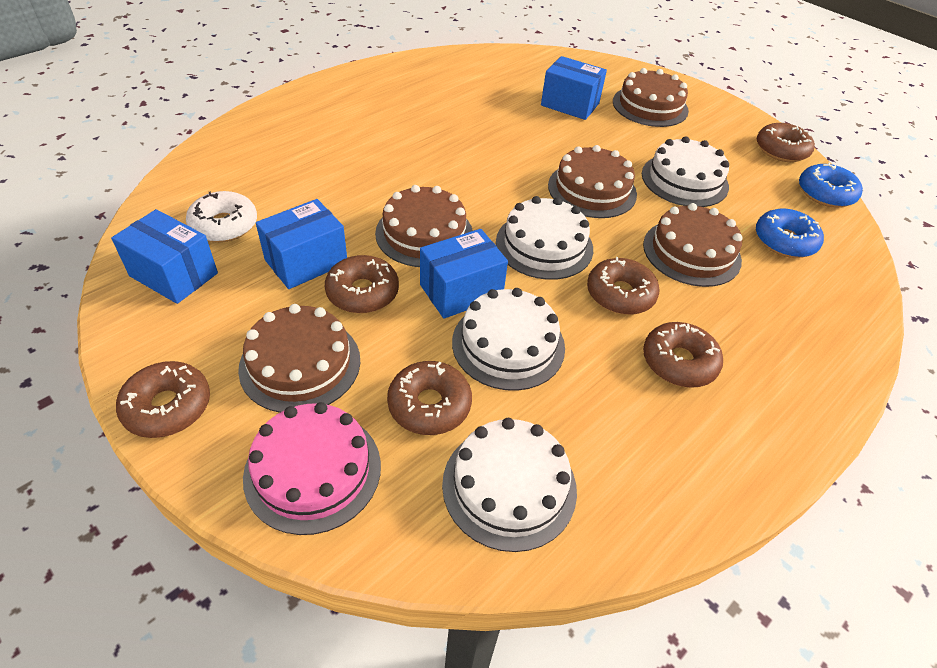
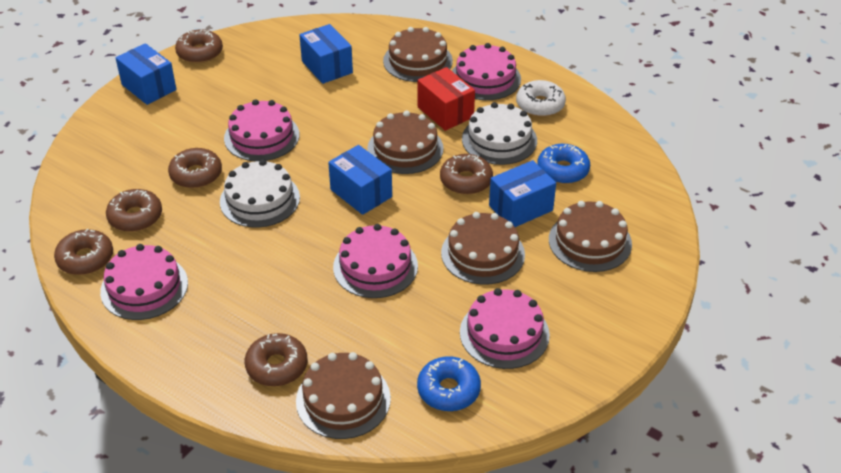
pink cake: [243,402,381,535] = 1 -> [100,244,188,320] [224,99,299,161] [333,224,418,298] [452,43,521,100] [460,288,550,369] = 5
red box: none = 0 -> [418,67,475,131] = 1
white cake: [442,418,577,552] [452,288,565,391] [496,196,593,280] [642,136,729,207] = 4 -> [220,159,300,228] [462,102,537,165] = 2

